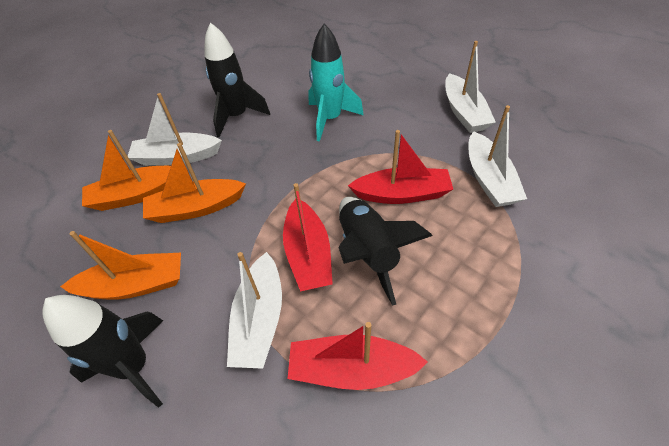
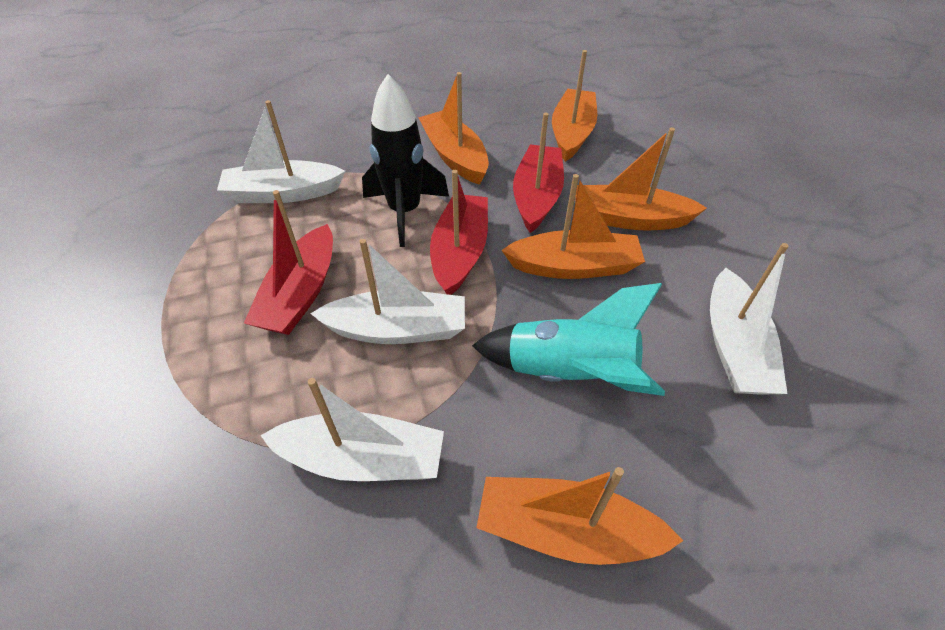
black rocket: [43,295,163,408] [204,22,270,137] [339,197,433,306] = 3 -> [362,74,449,247] = 1
orange boat: [60,231,181,300] [82,130,171,211] [143,143,246,223] = 3 -> [418,72,489,185] [476,467,683,565] [502,174,645,279] [552,50,597,162] [575,127,707,230] = 5

